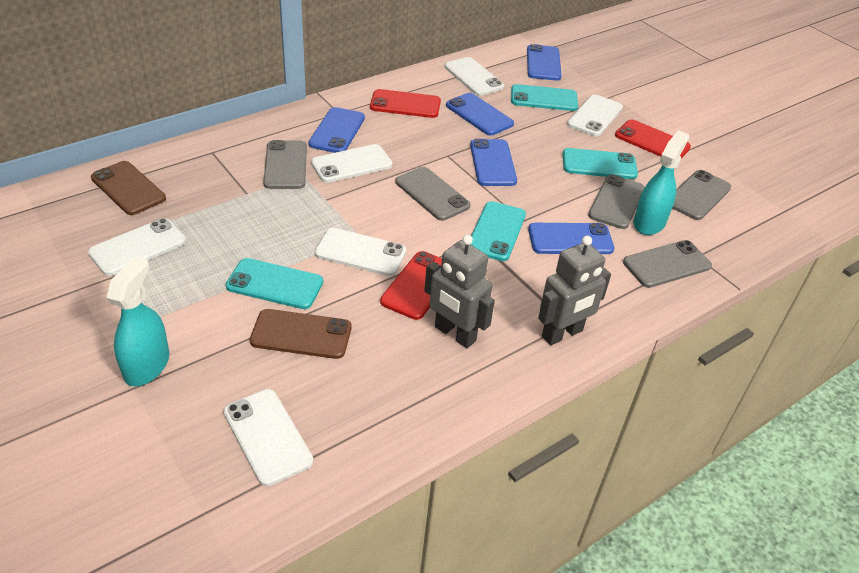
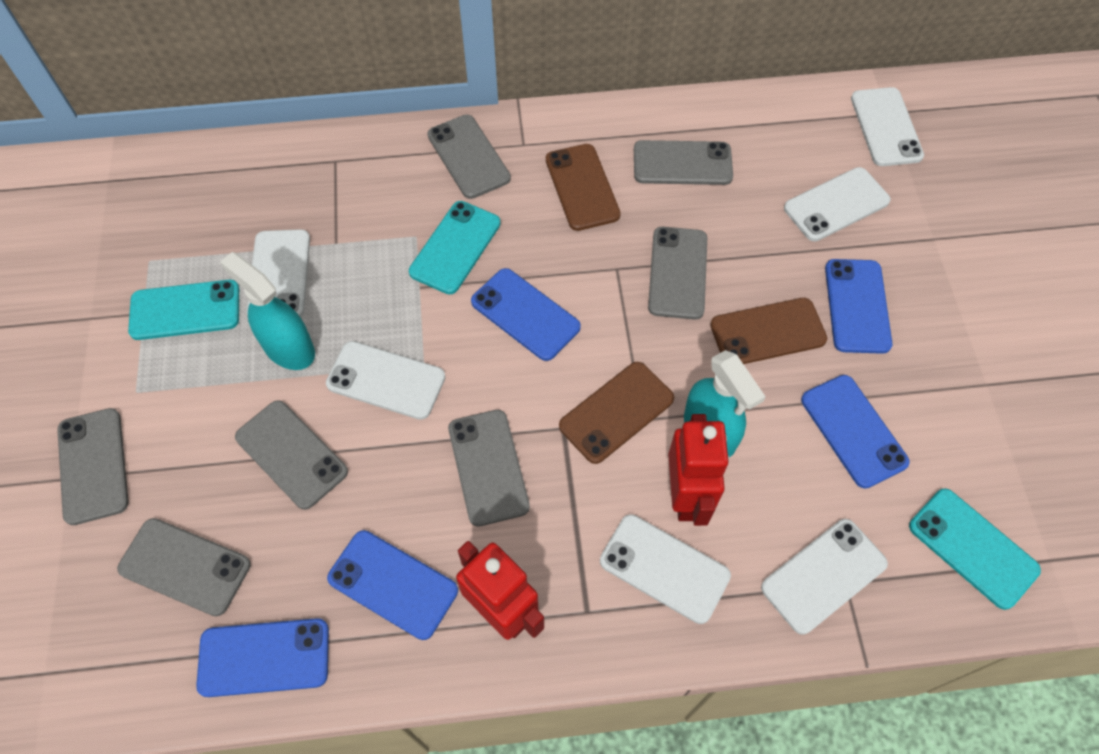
brown phone: [91,161,166,215] [250,309,352,359] = 2 -> [546,144,621,231] [559,362,674,464] [710,298,827,364] = 3
grey phone: [263,140,307,189] [395,167,471,221] [588,175,645,229] [623,240,712,288] [672,170,731,220] = 5 -> [57,408,129,525] [117,518,251,616] [235,400,348,510] [427,115,511,199] [448,410,530,527] [634,140,733,185] [648,227,707,320] = 7
grey robot: [424,235,495,348] [538,236,611,345] = 2 -> none = 0
red phone: [370,89,441,118] [380,251,442,320] [615,119,691,158] = 3 -> none = 0
red robot: none = 0 -> [456,541,544,640] [668,414,729,526] = 2
turquoise phone: [226,258,323,309] [470,201,526,261] [511,84,578,111] [563,148,638,179] = 4 -> [128,280,239,340] [409,201,501,294] [909,488,1041,610] = 3

